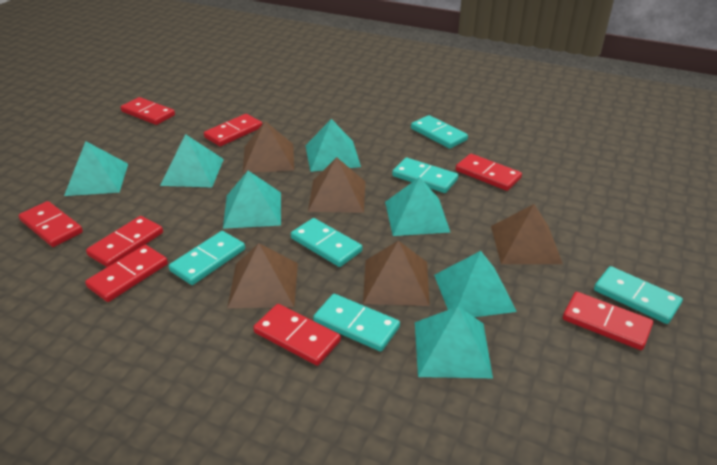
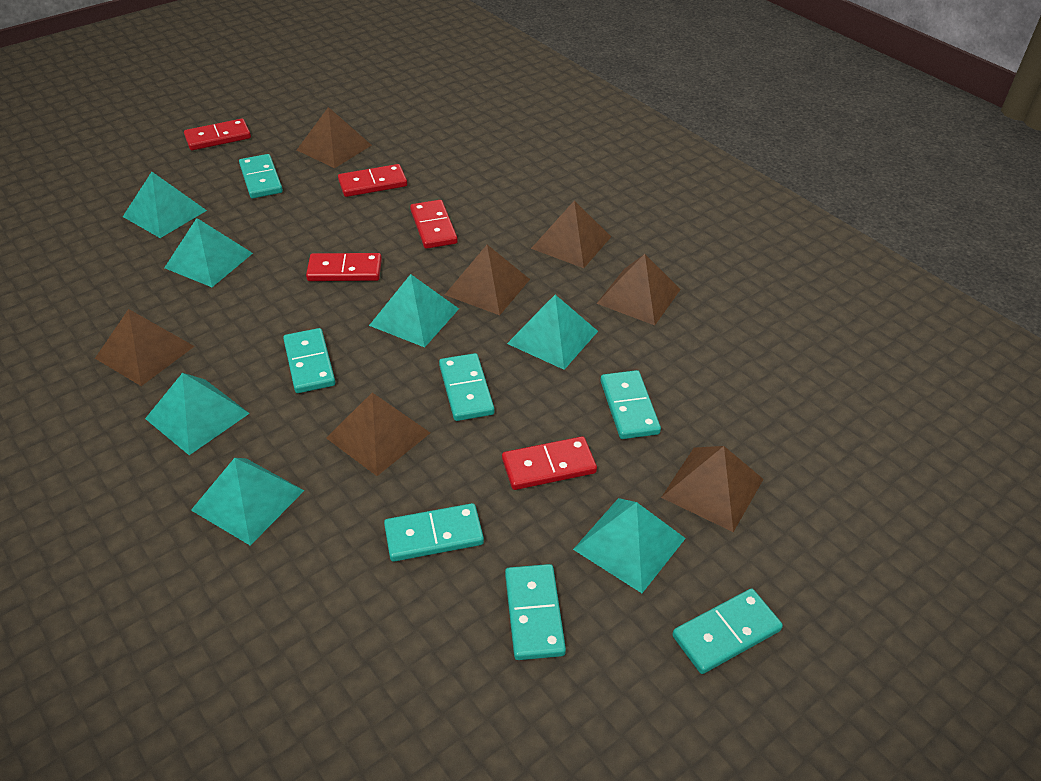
brown pyramid: [227,243,298,308] [243,121,294,173] [308,157,366,213] [363,241,430,306] [491,204,563,264] = 5 -> [95,309,195,386] [297,107,372,168] [326,393,430,476] [445,245,530,315] [531,201,611,268] [596,254,681,325] [661,446,763,532] = 7
red domino: [19,201,83,247] [85,245,168,302] [86,216,163,267] [120,97,175,125] [204,114,262,146] [253,304,341,366] [456,154,522,191] [563,292,653,350] = 8 -> [184,119,251,150] [306,253,382,281] [338,164,407,197] [410,200,458,249] [502,436,597,490] = 5
turquoise domino: [169,231,245,285] [291,218,362,267] [313,294,400,352] [392,158,458,193] [411,115,468,149] [594,266,683,324] = 6 -> [239,154,283,198] [283,328,335,393] [384,503,484,562] [439,353,494,421] [505,564,566,660] [601,370,661,439] [672,589,783,674] = 7

